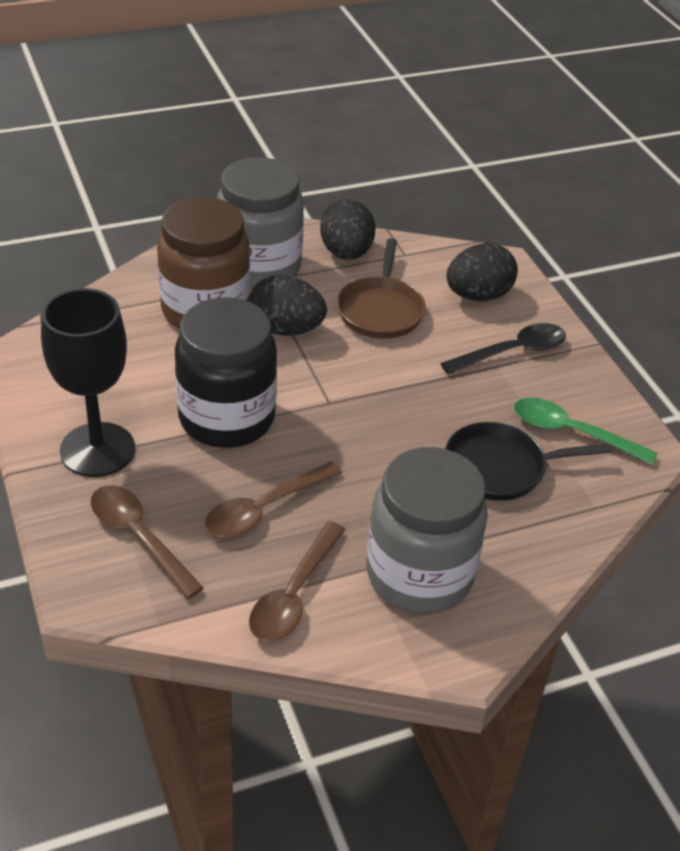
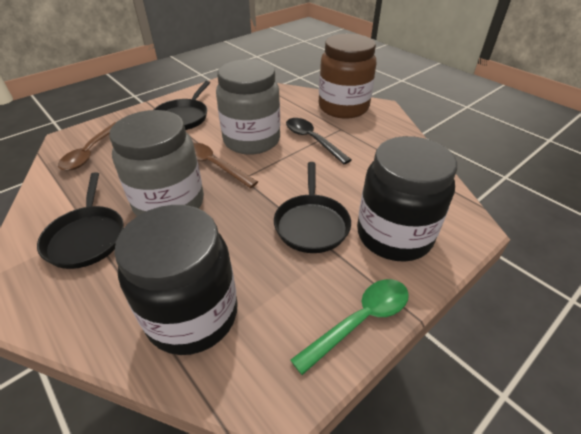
black egg: [248,275,327,336] [320,199,376,260] [446,243,518,301] = 3 -> none = 0
black goblet: [41,288,135,477] = 1 -> none = 0
black jar: [175,297,277,448] = 1 -> [114,205,238,355] [357,136,457,262] = 2
black pan: [445,422,611,501] = 1 -> [37,172,124,269] [154,81,210,130] [274,162,351,253] = 3
brown pan: [337,238,426,339] = 1 -> none = 0
brown spoon: [91,485,204,599] [205,461,342,537] [249,521,346,641] = 3 -> [58,122,116,171] [193,143,258,188] = 2

